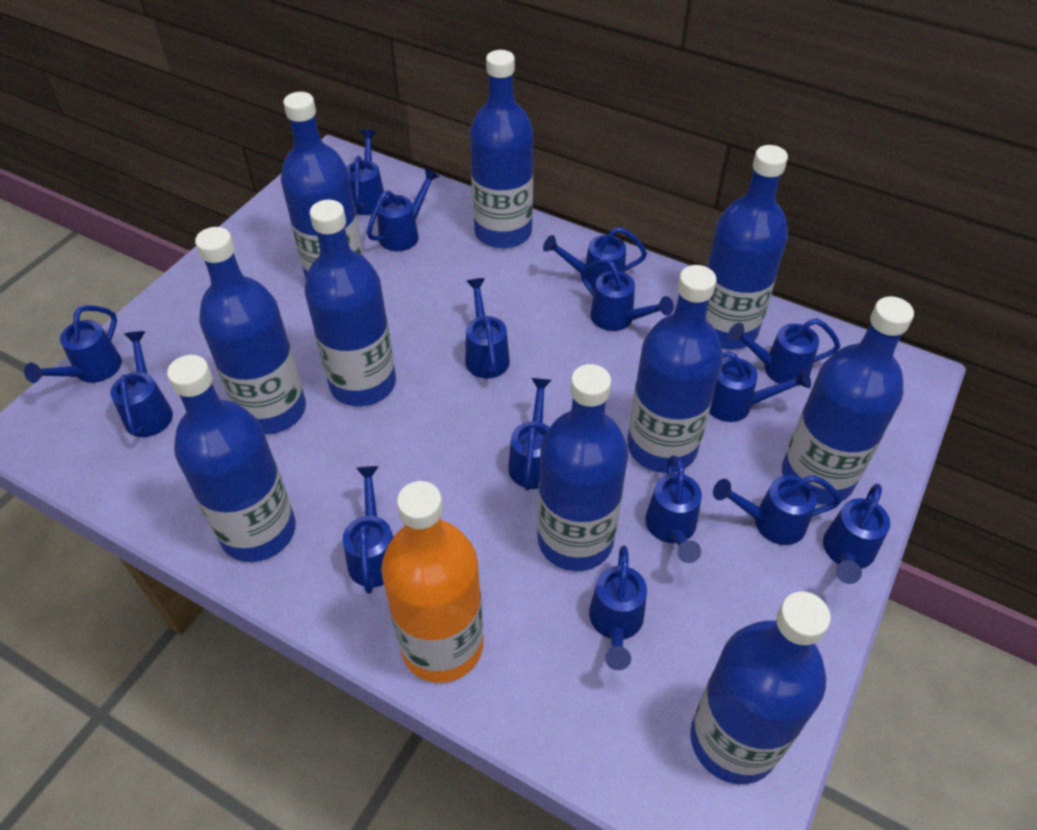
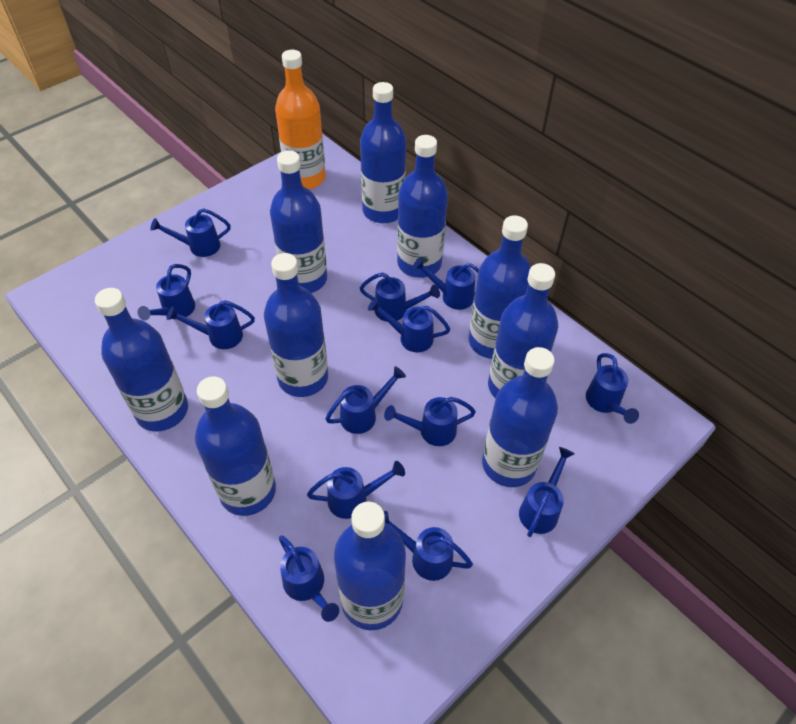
blue watering can: [24,305,122,383] [110,331,173,437] [343,466,393,594] [347,129,384,215] [367,168,440,251] [465,278,510,379] [508,378,551,491] [543,227,647,290] [581,259,674,331] [589,545,647,670] [645,456,702,563] [709,351,811,422] [713,475,841,545] [728,318,841,386] [823,484,890,584] = 15 -> [138,264,195,321] [150,208,231,257] [167,300,255,349] [279,535,339,622] [307,461,405,519] [325,366,406,434] [360,272,440,322] [368,299,450,352] [384,397,476,446] [384,511,473,581] [413,257,479,310] [519,447,575,537] [586,353,639,424] = 13

